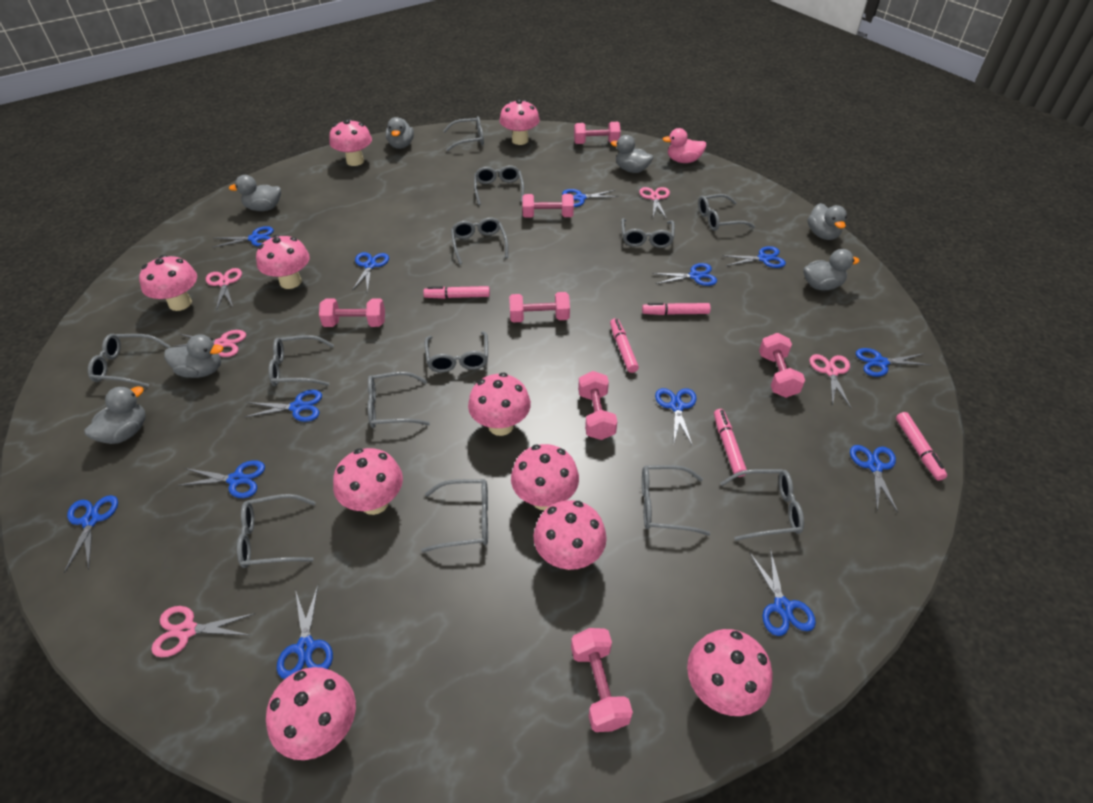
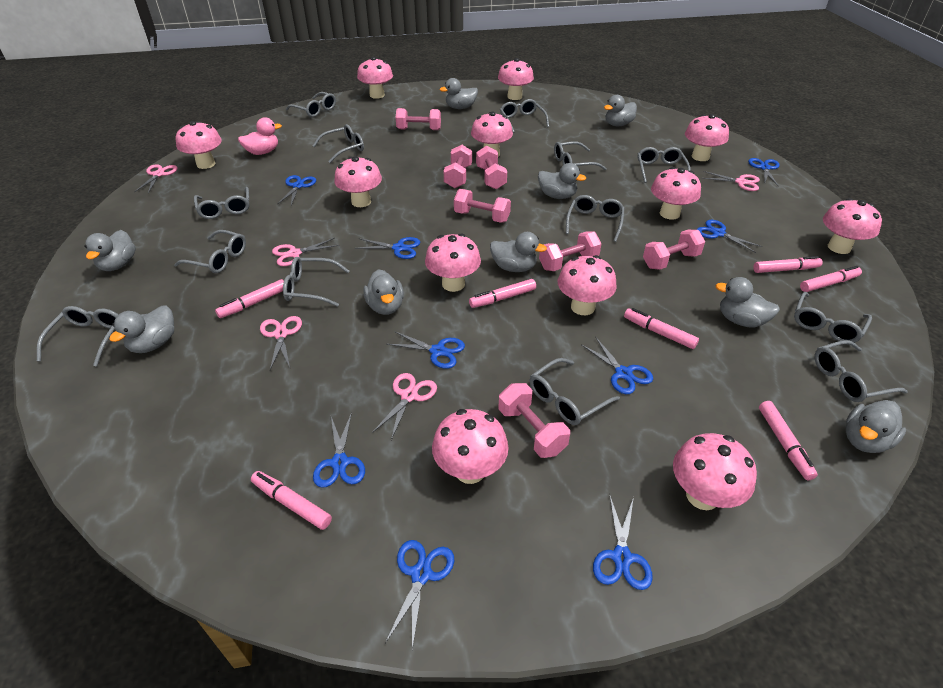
blue scissors: [64,495,118,573] [178,460,265,498] [212,226,274,248] [245,390,322,422] [277,585,333,679] [352,252,389,292] [562,189,619,207] [652,263,717,286] [655,388,697,446] [722,246,786,268] [749,548,816,636] [850,445,898,513] [856,348,930,377] = 13 -> [277,175,316,206] [313,412,365,488] [355,237,420,259] [385,540,454,650] [386,331,465,369] [581,337,653,394] [593,494,653,590] [696,220,763,253] [748,158,780,187] = 9
grey duck: [84,386,145,444] [164,334,223,378] [229,175,281,211] [386,117,414,149] [611,135,653,173] [803,249,860,290] [808,203,847,240] = 7 -> [85,230,136,271] [109,305,174,353] [363,269,404,315] [440,78,478,109] [490,232,547,272] [538,163,586,199] [604,95,637,126] [715,277,780,328] [845,400,906,453] = 9
pink marker: [423,286,490,299] [610,318,639,373] [642,303,711,315] [714,409,747,477] [896,412,947,481] = 5 -> [215,279,284,318] [251,471,332,530] [469,279,536,308] [624,308,699,349] [753,256,823,273] [759,401,818,480] [800,266,862,292] = 7
pink mushroom: [139,255,197,311] [256,235,310,289] [266,667,356,760] [329,119,372,166] [333,448,403,515] [468,373,531,436] [500,99,540,145] [511,444,579,510] [534,500,607,570] [687,629,773,716] = 10 -> [176,121,222,169] [334,156,382,207] [357,57,393,99] [425,233,481,292] [432,409,509,484] [471,111,513,157] [498,58,534,100] [558,255,617,315] [651,167,701,219] [673,433,757,510] [685,114,729,161] [823,198,882,254] = 12

